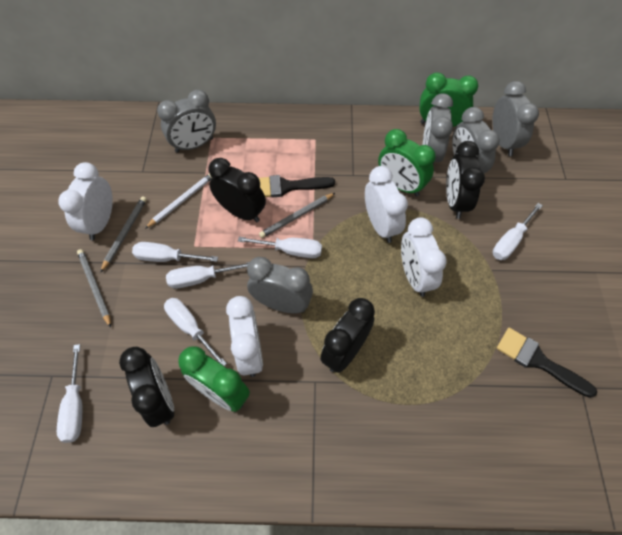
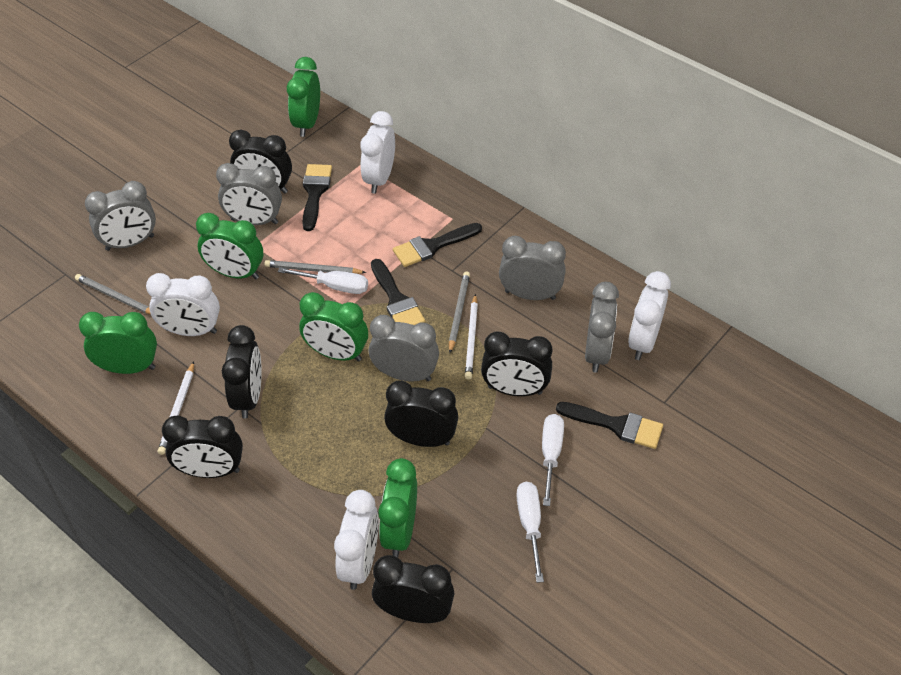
black brush: [259,175,335,198] [496,328,597,398] = 2 -> [302,164,332,231] [371,259,425,325] [393,223,482,267] [556,402,663,449] = 4
black clock: [119,347,174,427] [209,158,266,222] [320,298,375,373] [446,141,485,219] = 4 -> [162,415,243,478] [222,325,262,419] [229,130,292,194] [372,555,455,623] [384,381,458,447] [481,331,552,396] = 6
green clock: [178,346,250,412] [378,129,436,196] [420,72,478,127] = 3 -> [79,312,157,374] [196,213,263,279] [287,57,320,137] [299,292,368,361] [378,458,417,557] = 5
white pencil: [145,173,212,229] = 1 -> [158,361,194,455] [465,294,478,380] = 2
white screwdriver: [57,344,82,443] [132,242,218,262] [164,298,227,366] [166,262,249,288] [238,237,322,258] [493,203,543,260] = 6 -> [278,267,368,294] [516,482,544,583] [542,414,564,506] = 3

